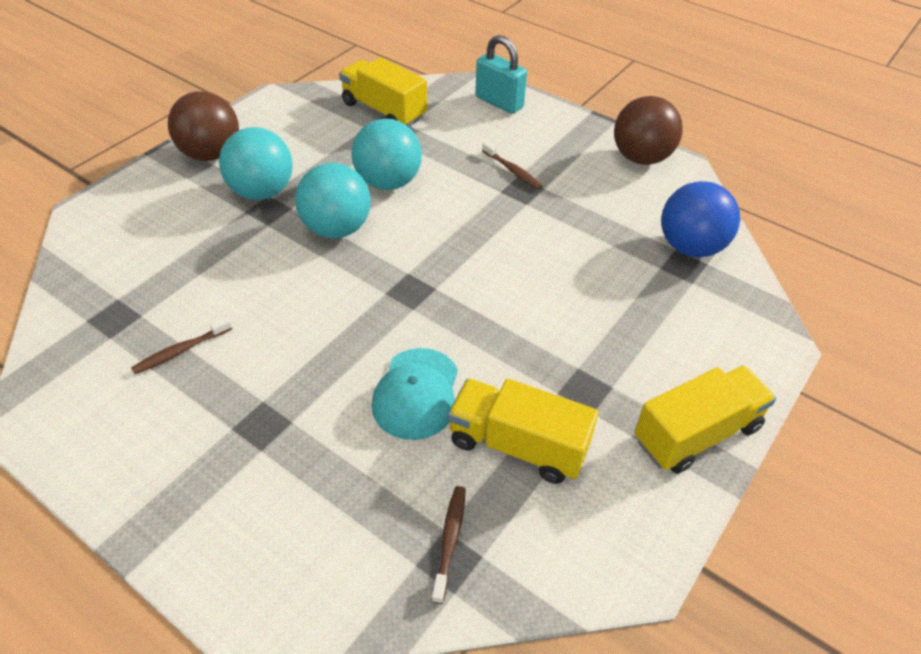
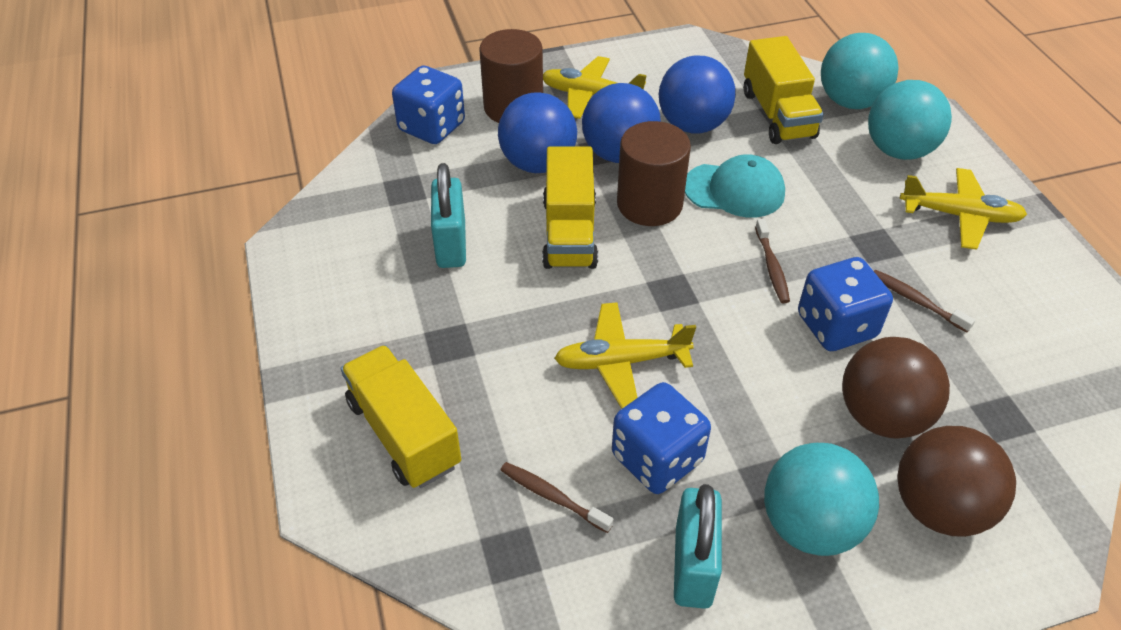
blue ball: [661,181,740,257] = 1 -> [498,92,577,173] [582,83,661,163] [659,55,736,134] = 3
blue dice: none = 0 -> [392,65,465,144] [612,382,711,494] [798,257,893,351] = 3
brown cylinder: none = 0 -> [479,29,543,123] [617,121,691,226] = 2
turquoise padlock: [475,35,527,114] = 1 -> [431,163,466,268] [674,484,722,609] = 2
yellow plane: none = 0 -> [543,56,647,119] [554,302,696,409] [900,168,1027,250] = 3

